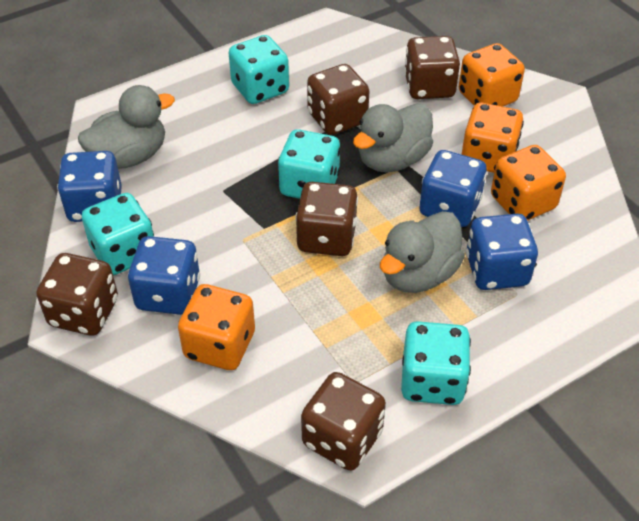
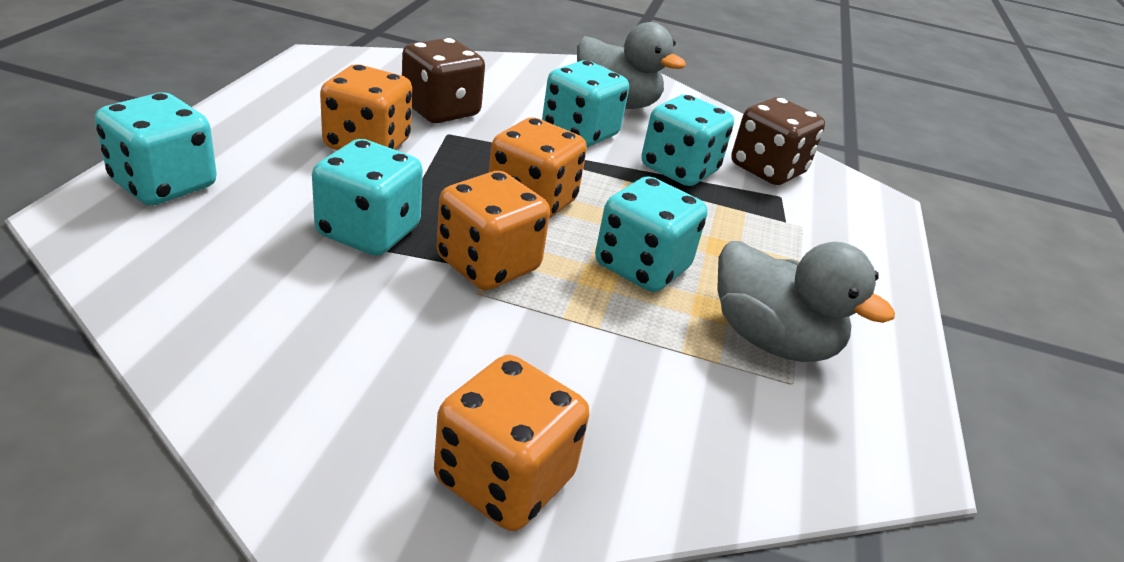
blue dice: [57,151,122,222] [128,236,200,315] [419,150,487,227] [466,214,538,290] = 4 -> none = 0
brown dice: [36,253,118,335] [295,182,358,256] [301,372,386,471] [307,64,369,135] [404,36,460,99] = 5 -> [402,38,485,123] [731,97,825,185] = 2
grey duck: [78,85,175,169] [353,103,433,172] [380,211,465,293] = 3 -> [577,22,686,109] [717,241,895,362] = 2
turquoise dice: [82,193,154,275] [229,35,289,104] [278,129,341,199] [401,321,471,405] = 4 -> [95,93,217,205] [312,139,423,256] [542,60,629,147] [595,176,707,292] [641,94,734,186] = 5

